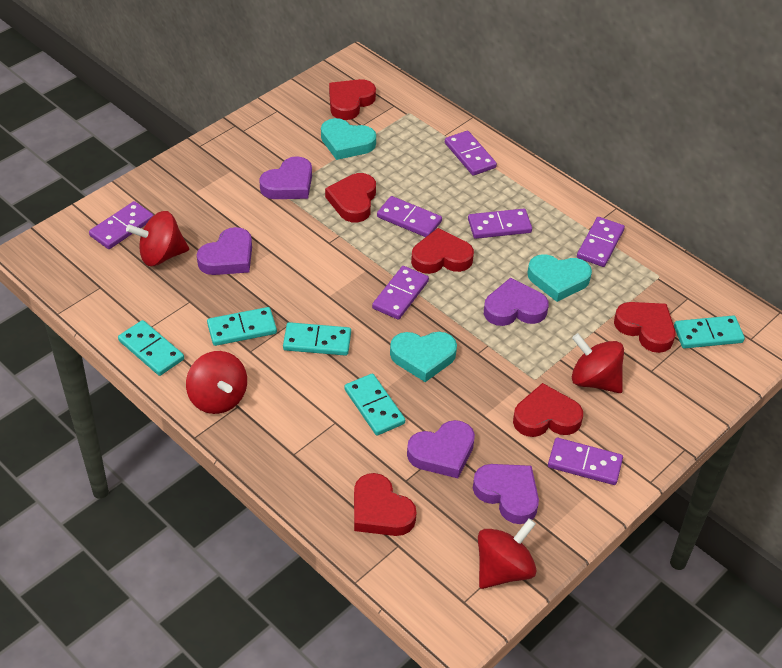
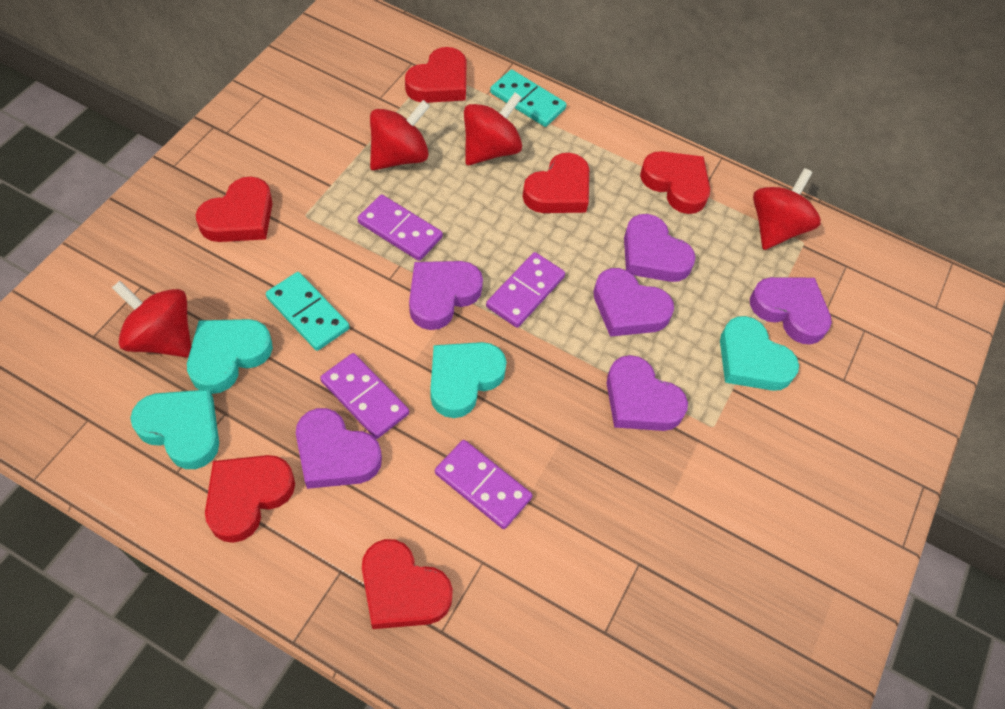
purple domino: [89,201,154,249] [372,266,429,320] [377,196,442,237] [445,131,497,176] [468,209,532,239] [548,438,623,485] [577,217,625,267] = 7 -> [320,353,409,439] [358,195,443,261] [435,440,533,529] [486,252,565,328] = 4
purple heart: [197,227,252,275] [259,156,312,199] [407,420,475,478] [473,464,539,524] [484,278,549,326] = 5 -> [296,408,382,489] [409,261,483,330] [593,268,674,337] [607,355,688,431] [624,214,696,282] [750,277,832,344] = 6
turquoise domino: [118,320,184,376] [207,307,277,346] [283,322,351,356] [344,374,405,436] [674,315,745,349] = 5 -> [266,272,350,351] [490,70,567,127] = 2
turquoise heart: [321,118,376,160] [390,332,457,382] [527,254,592,302] = 3 -> [130,389,219,469] [187,319,273,394] [430,342,507,418] [720,316,799,391] = 4

